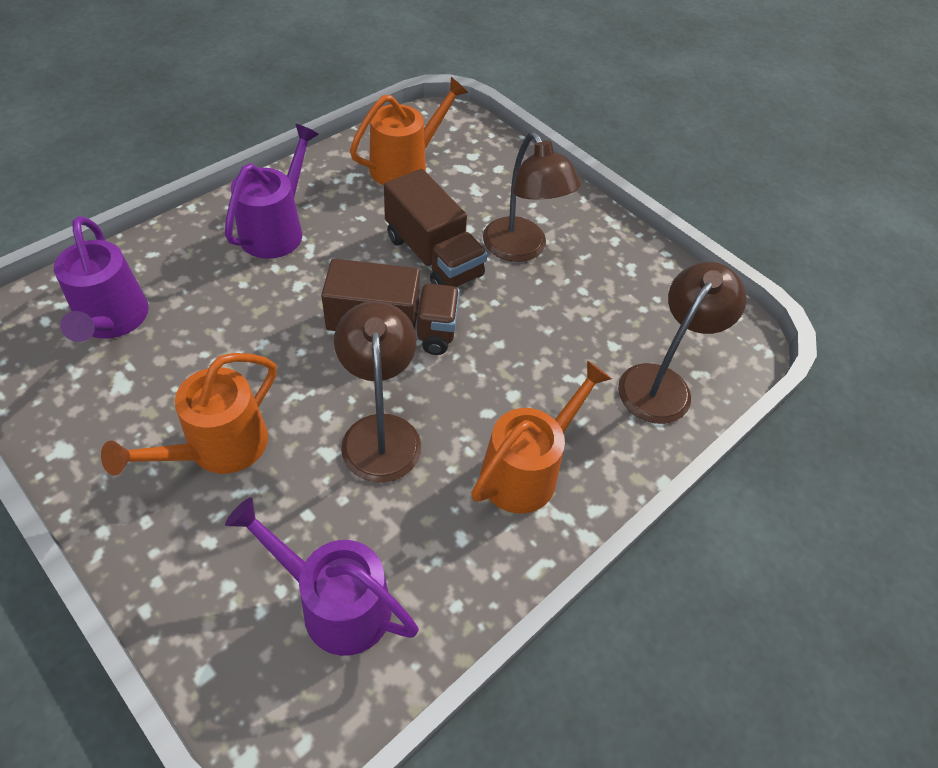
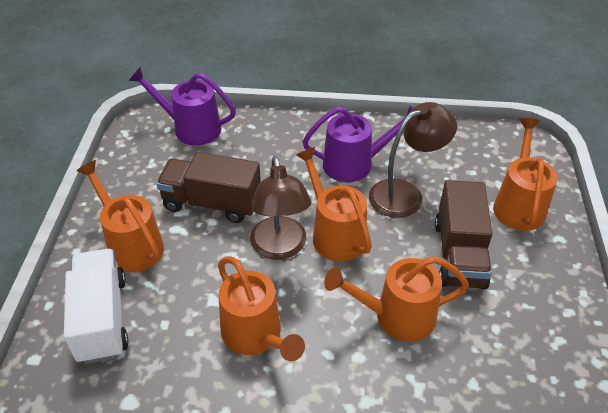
brown lamp: [334,301,421,483] [483,132,581,262] [618,262,747,424] = 3 -> [250,156,311,260] [369,102,457,218] = 2
orange watering can: [101,353,277,475] [350,77,468,186] [471,360,612,513] = 3 -> [76,160,164,272] [218,257,305,361] [296,147,372,262] [324,256,469,341] [493,118,558,231] = 5
purple watering can: [54,216,149,342] [225,124,319,259] [225,497,419,656] = 3 -> [129,67,236,145] [302,106,413,182] = 2
white truck: none = 0 -> [64,249,129,364] = 1

